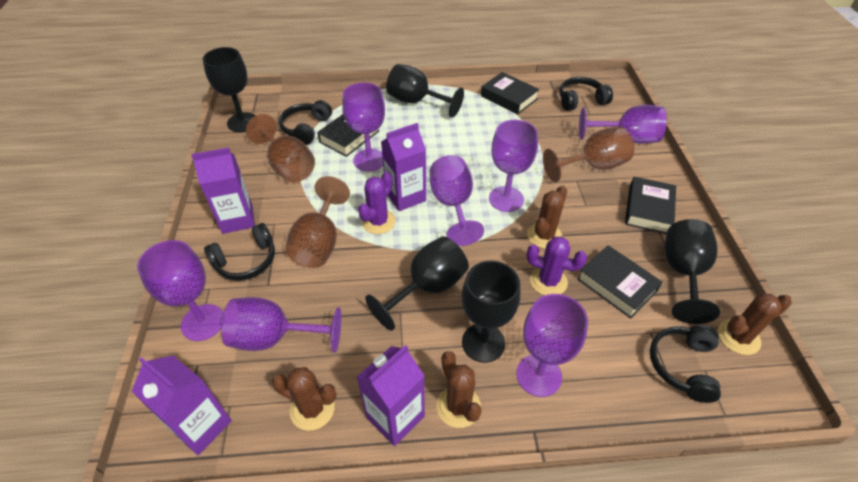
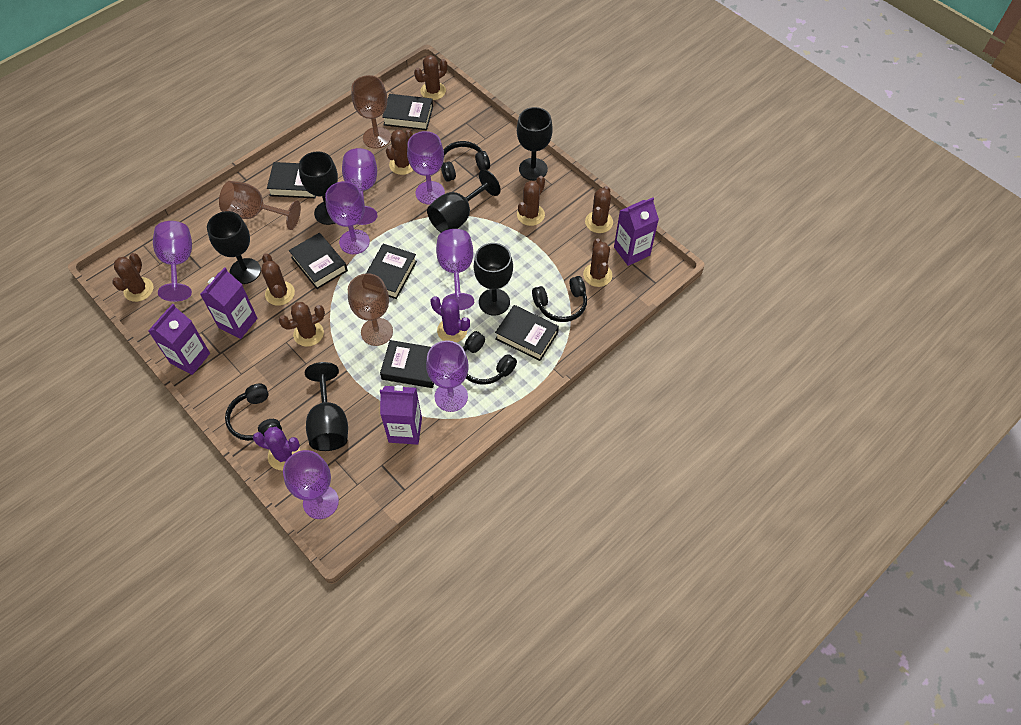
black book: [317,114,379,157] [481,72,540,114] [577,245,663,319] [625,177,676,234] = 4 -> [267,162,316,198] [289,233,348,289] [366,244,417,299] [380,340,434,388] [382,94,433,130] [495,305,559,361] = 6
black goblet: [203,47,256,132] [365,236,469,331] [386,64,464,118] [462,261,520,363] [665,219,720,324] = 5 -> [207,211,261,284] [299,151,338,225] [305,362,348,451] [427,169,501,232] [474,243,513,316] [517,107,553,181] = 6
brown cactus: [272,367,336,431] [436,351,481,428] [527,186,567,249] [718,293,792,355] = 4 -> [112,253,153,302] [261,253,295,306] [279,302,325,347] [386,130,413,175] [414,55,447,100] [517,176,545,226] [583,238,612,287] [585,186,613,233] = 8

